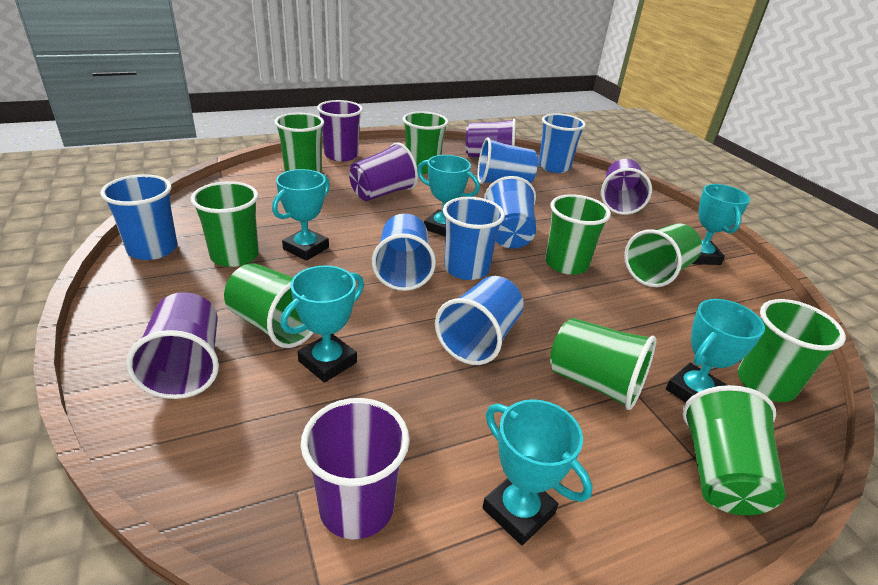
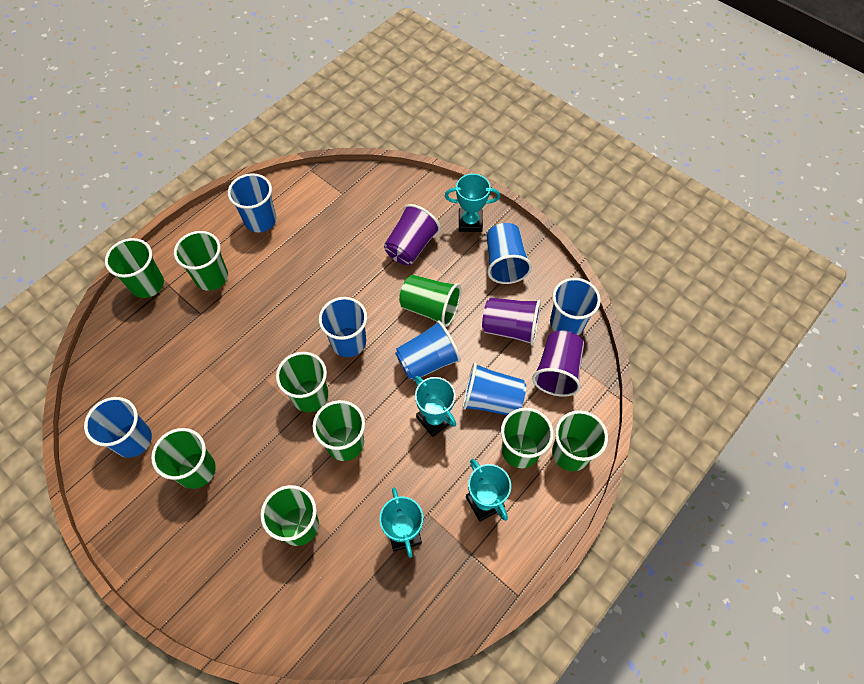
purple cup: [126,292,219,399] [301,398,410,539] [317,100,363,162] [349,142,418,201] [466,118,516,157] [601,159,652,215] = 6 -> [384,204,441,265] [482,297,541,346] [532,330,584,397] = 3
turquoise trophy: [272,169,330,261] [281,266,364,383] [417,155,480,237] [482,399,593,545] [666,299,765,403] [692,184,750,265] = 6 -> [379,488,423,558] [415,376,456,437] [445,174,501,232] [466,459,511,522] = 4

